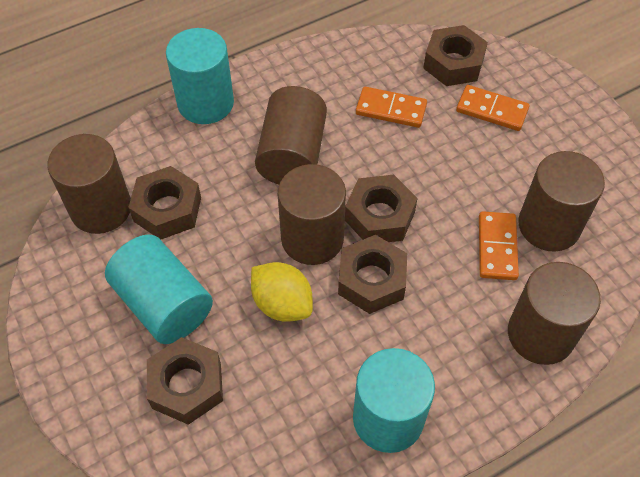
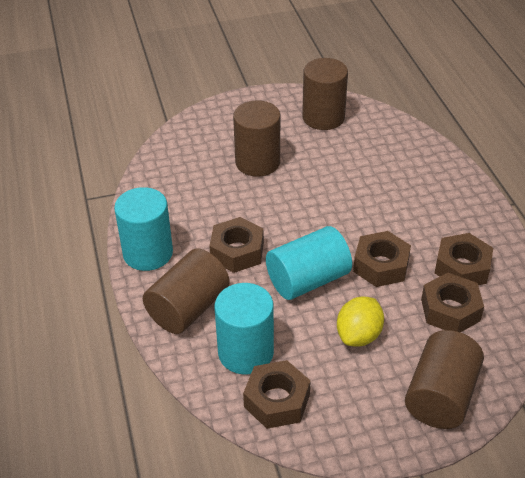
brown cylinder: [47,134,131,234] [255,86,327,184] [278,164,346,265] [508,262,601,365] [518,151,605,252] = 5 -> [143,248,230,334] [233,101,280,177] [302,58,348,130] [405,330,484,429] = 4
orange domino: [356,87,427,128] [456,85,529,131] [479,211,519,280] = 3 -> none = 0

